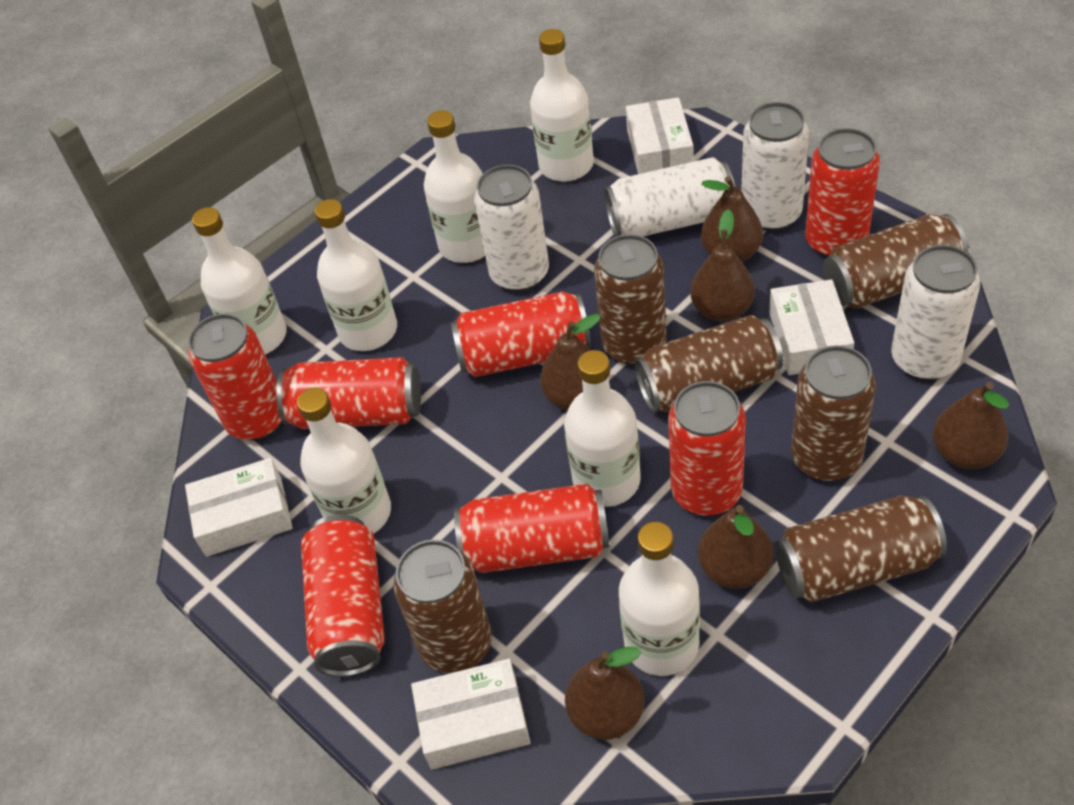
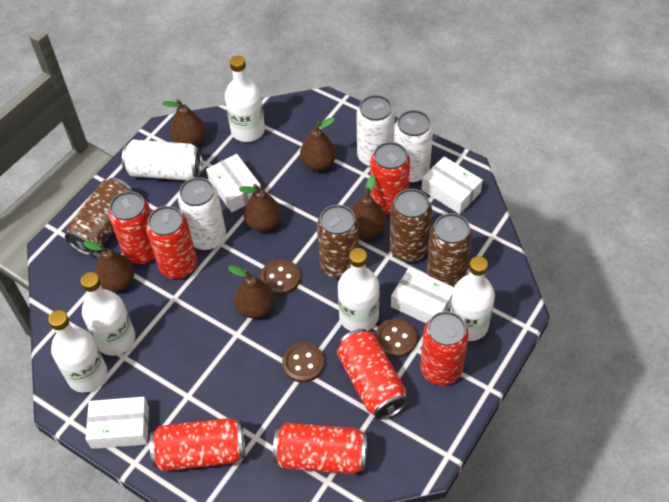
brown button: none = 0 -> [260,259,300,295] [282,343,324,383] [375,319,417,358] = 3
brown can: [393,539,492,674] [594,234,666,365] [634,315,783,413] [775,495,947,603] [791,345,876,481] [823,214,968,309] = 6 -> [65,178,133,255] [317,205,359,278] [390,189,432,262] [427,213,472,286] = 4
white bottle: [192,207,287,354] [297,387,391,534] [315,199,397,351] [424,110,485,263] [530,29,594,182] [564,350,641,507] [619,522,700,676] = 7 -> [48,310,108,393] [81,272,135,356] [225,55,265,142] [338,248,380,331] [450,256,495,341] = 5

